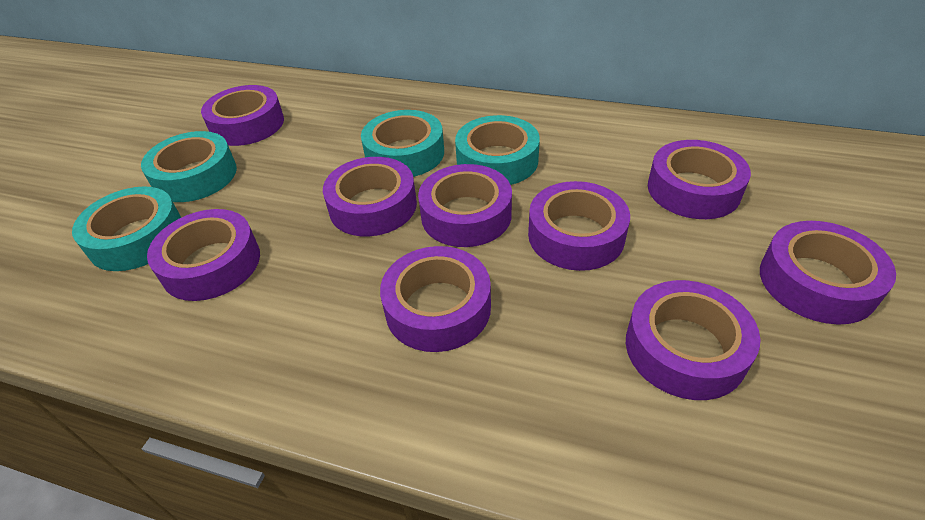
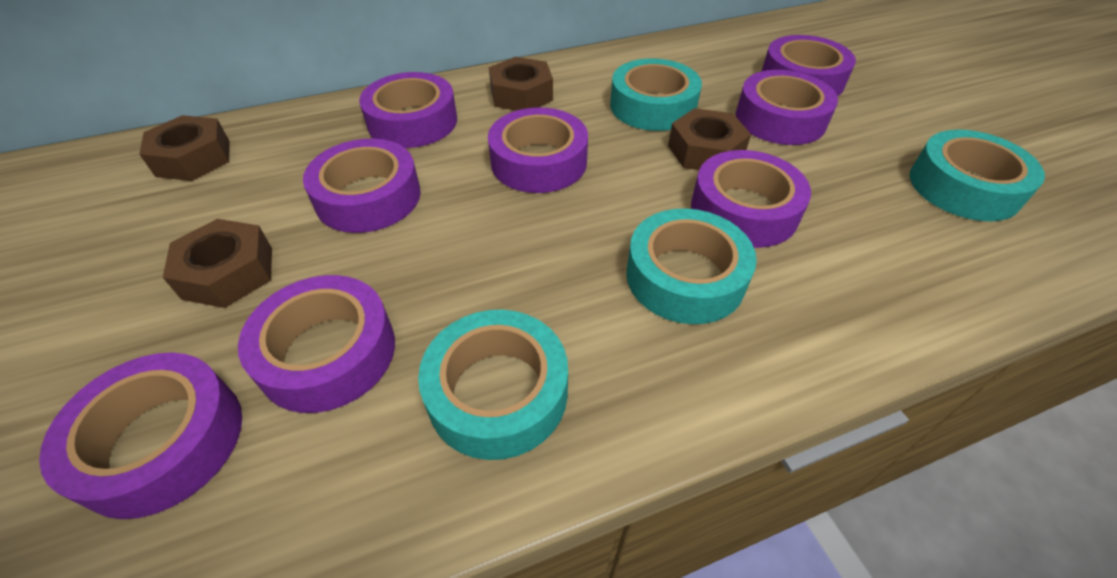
brown nut: none = 0 -> [139,115,230,181] [163,219,272,308] [489,57,553,111] [668,108,751,170] = 4
purple tape: [147,209,260,301] [201,85,284,146] [323,157,417,236] [380,246,491,352] [418,164,512,247] [528,181,630,271] [626,280,761,400] [648,140,751,219] [760,221,896,325] = 9 -> [39,353,242,519] [238,275,395,413] [303,139,421,233] [359,72,457,148] [488,108,588,193] [691,150,811,248] [736,70,838,145] [761,35,856,96] = 8

